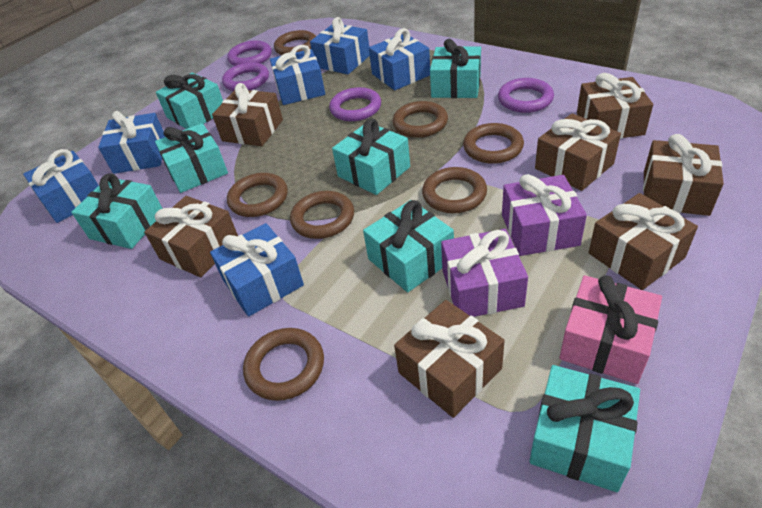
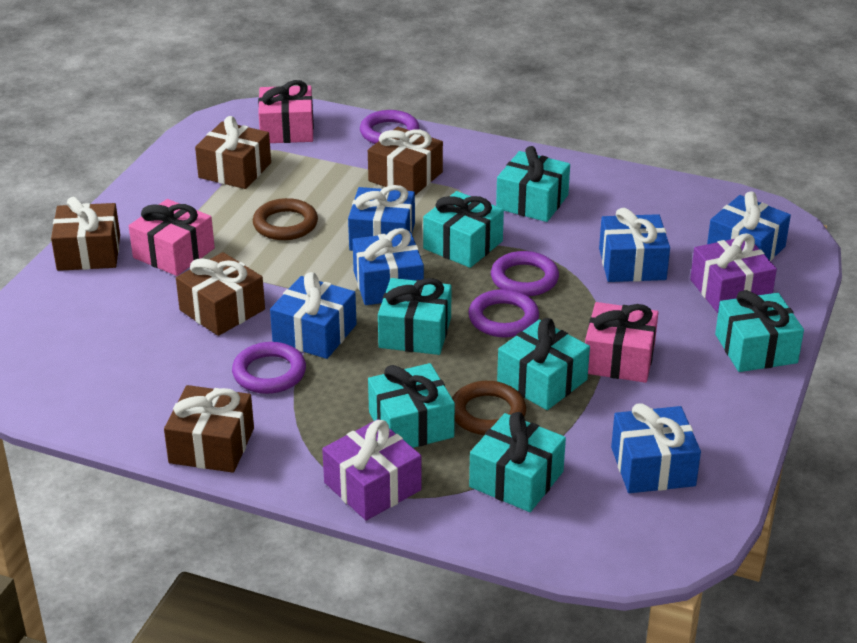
brown gift: [144,196,238,277] [212,83,283,146] [394,300,505,418] [535,113,621,191] [577,73,653,139] [589,193,698,290] [643,134,724,216] = 7 -> [51,197,120,271] [164,385,254,473] [176,252,265,336] [195,116,271,189] [368,127,443,195] = 5
brown ring: [227,173,288,217] [243,328,324,401] [274,30,316,55] [290,191,354,239] [393,101,448,138] [422,167,487,213] [463,123,524,164] = 7 -> [253,198,318,240] [452,381,526,435] = 2
pink gift: [559,275,662,384] = 1 -> [129,199,215,276] [258,80,314,143] [585,302,658,383] = 3

